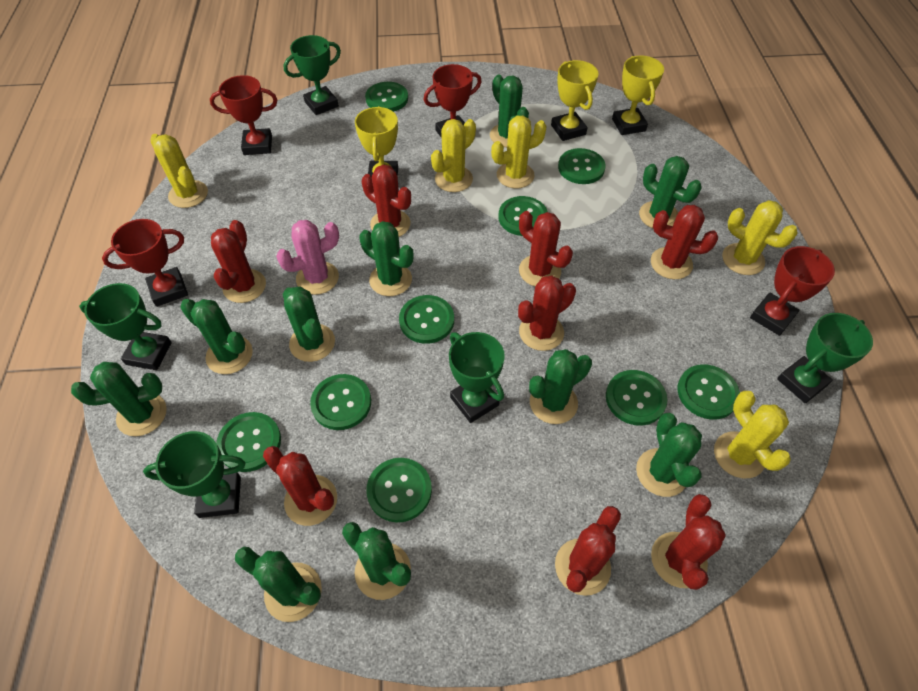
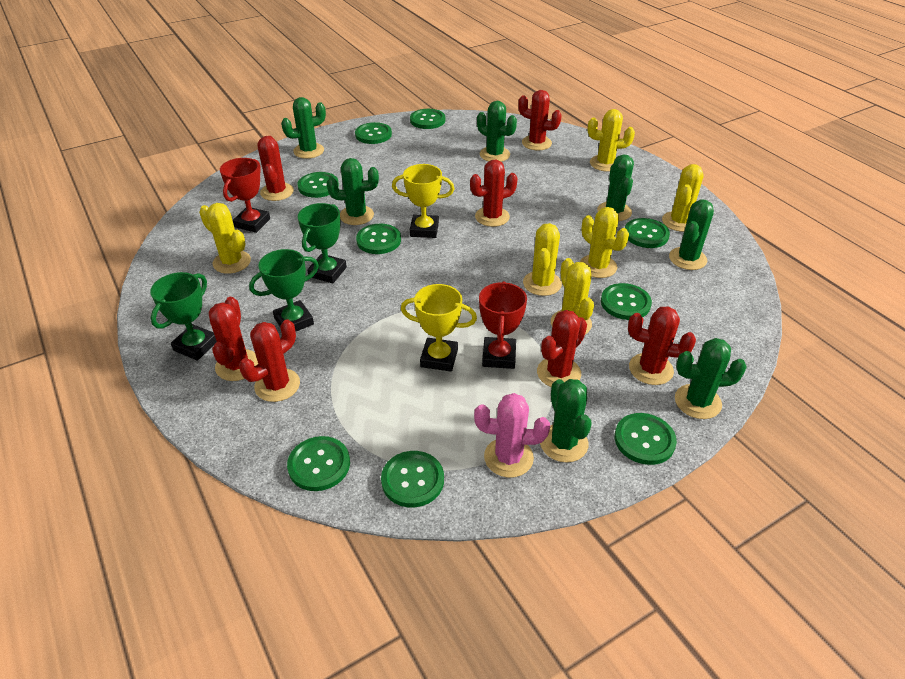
green cactus: [71,362,167,436] [180,299,253,374] [235,547,322,622] [283,286,335,362] [342,522,411,600] [359,221,414,296] [490,75,529,147] [529,349,592,424] [636,413,702,497] [639,156,701,228] = 10 -> [281,97,326,159] [327,158,379,225] [477,101,517,162] [540,379,592,463] [597,155,634,221] [669,200,714,270] [675,338,747,419] = 7
green trophy: [79,283,172,370] [143,431,245,518] [283,35,341,115] [449,332,505,423] [777,313,873,403] = 5 -> [150,272,217,361] [249,249,319,332] [298,203,347,284] = 3
red cactus: [211,220,266,303] [263,446,337,526] [362,164,411,237] [518,275,576,351] [519,211,573,286] [555,506,621,596] [651,205,718,279] [651,494,726,590] = 8 -> [209,297,258,381] [239,319,300,402] [257,136,294,201] [470,160,518,227] [518,90,562,150] [537,310,587,387] [628,306,696,385] = 7
red trophy: [102,219,188,307] [210,75,277,155] [424,64,482,138] [750,246,835,336] = 4 -> [220,158,270,233] [479,281,527,369] = 2
yellow cactus: [150,134,208,208] [431,119,476,192] [491,116,547,188] [714,391,791,478] [722,200,798,275] = 5 -> [199,203,251,274] [523,223,562,296] [551,258,594,334] [580,207,629,278] [588,109,635,172] [662,164,704,232] = 6
yellow trophy: [355,106,398,176] [551,60,598,141] [612,55,664,135] = 3 -> [392,164,454,238] [401,284,477,372] = 2

